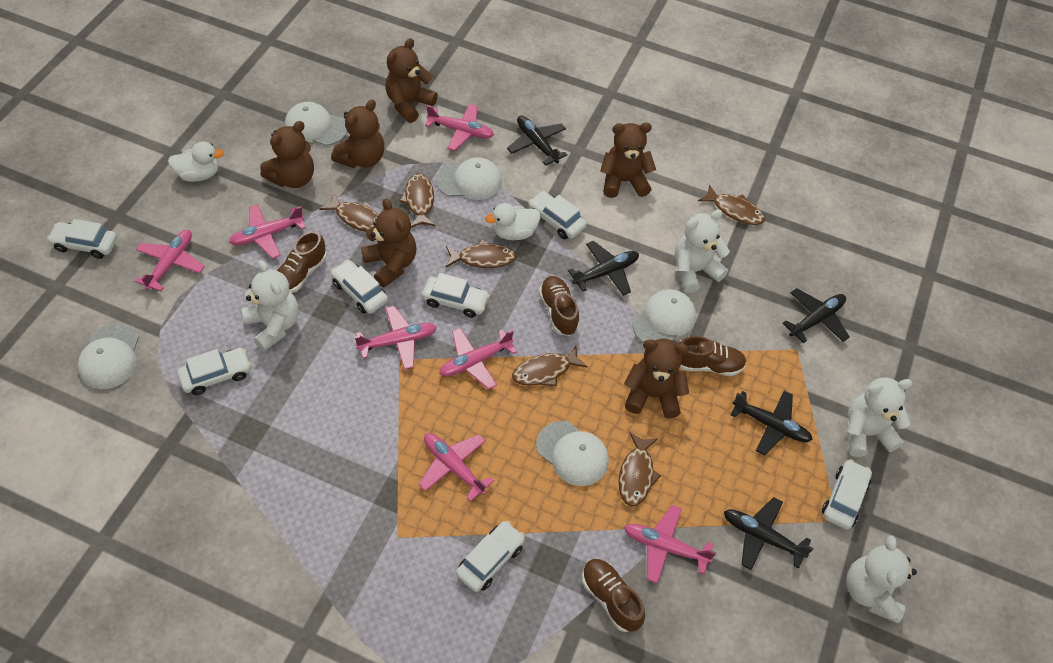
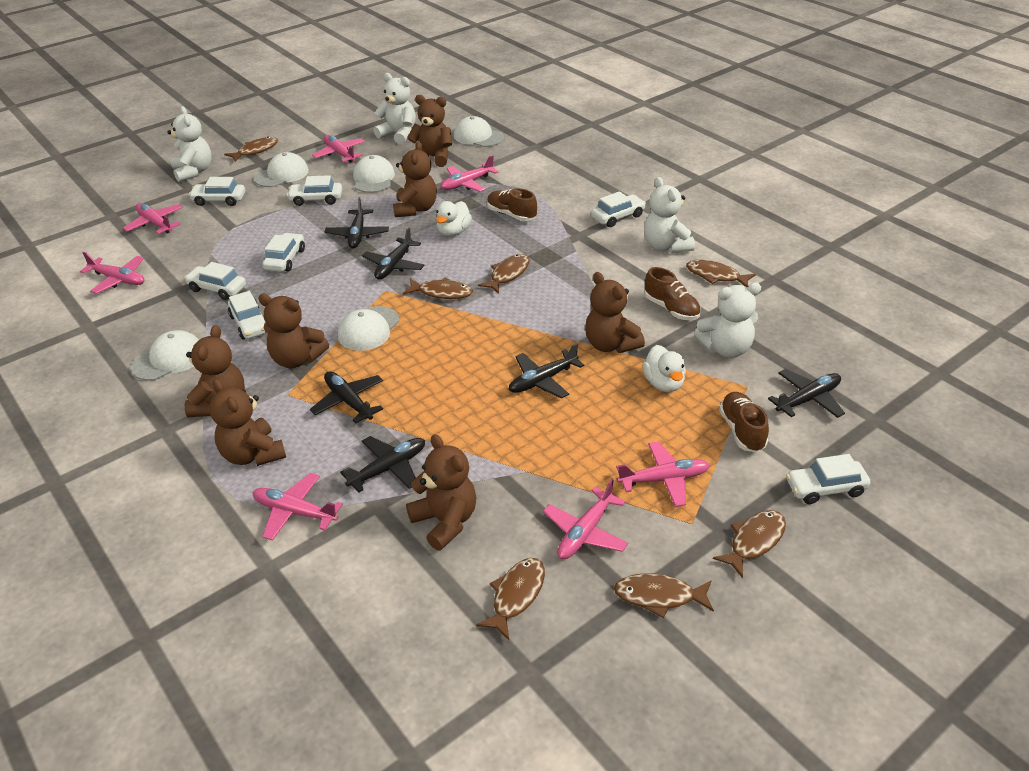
black plane: [507,116,567,166] [568,241,639,296] [724,497,814,570] [730,391,813,455] [782,288,850,343] = 5 -> [310,371,383,424] [325,197,389,248] [340,436,425,493] [362,227,425,280] [509,343,584,398] [768,369,845,418] = 6
brown fish: [319,193,379,232] [399,173,435,228] [446,239,517,268] [512,346,588,387] [619,432,661,506] [698,185,765,225] = 6 -> [224,137,278,162] [403,277,473,299] [476,558,545,640] [478,254,530,294] [614,574,714,618] [686,260,756,287] [713,510,786,578] = 7
brown shoe: [277,231,327,293] [539,276,580,336] [582,559,645,632] [679,336,746,376] = 4 -> [487,188,537,221] [644,267,701,320] [719,392,769,452] = 3
brown teddy bear: [260,121,314,188] [331,99,384,168] [361,199,416,288] [386,38,438,123] [600,123,656,198] [624,339,689,418] = 6 -> [185,325,245,417] [209,379,286,466] [258,294,329,368] [393,141,437,217] [406,434,476,550] [407,95,452,167] [585,272,645,353] = 7

